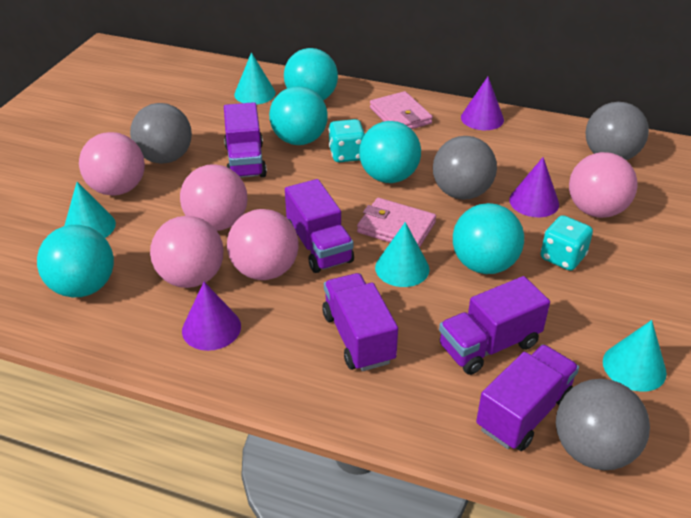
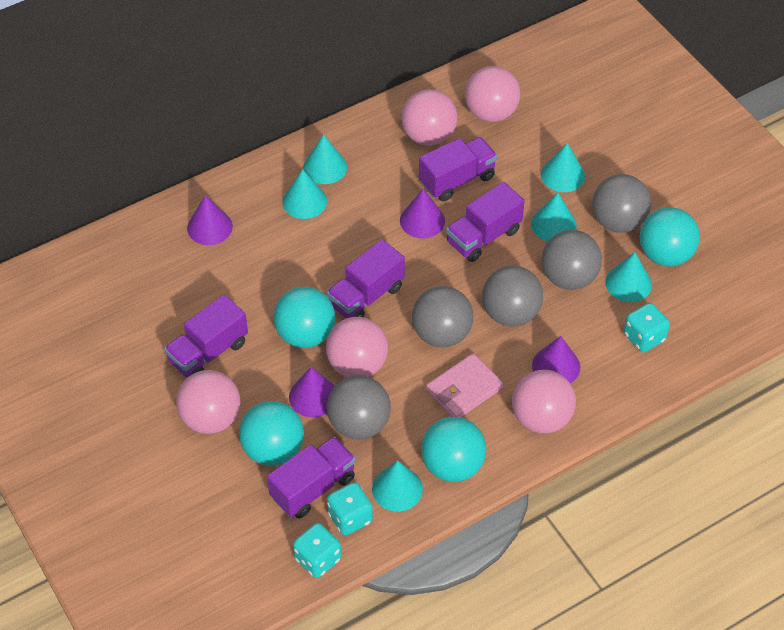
grey ball: [130,103,192,164] [433,136,497,200] [556,379,650,470] [585,102,649,160] = 4 -> [327,375,391,440] [412,286,473,347] [482,266,543,327] [542,230,602,290] [592,174,651,233] = 5
pink wallet: [357,198,436,248] [370,91,433,129] = 2 -> [426,353,503,417] = 1
purple cone: [182,282,241,351] [461,77,504,130] [509,157,559,217] = 3 -> [187,195,233,245] [289,367,334,418] [400,189,445,239] [532,336,580,383] = 4
turquoise ball: [37,225,114,297] [269,86,328,145] [284,48,338,100] [359,121,421,183] [453,203,524,274] = 5 -> [239,401,304,466] [274,287,335,348] [421,417,486,482] [640,207,700,267] = 4
turquoise cone: [64,182,116,238] [234,52,276,105] [375,222,430,287] [603,320,667,392] = 4 -> [282,169,327,219] [303,135,347,184] [372,460,423,512] [531,193,576,241] [541,143,585,192] [605,252,652,302] = 6
turquoise dice: [328,119,365,162] [541,215,593,271] = 2 -> [293,523,341,578] [327,482,373,535] [624,303,670,352] = 3

